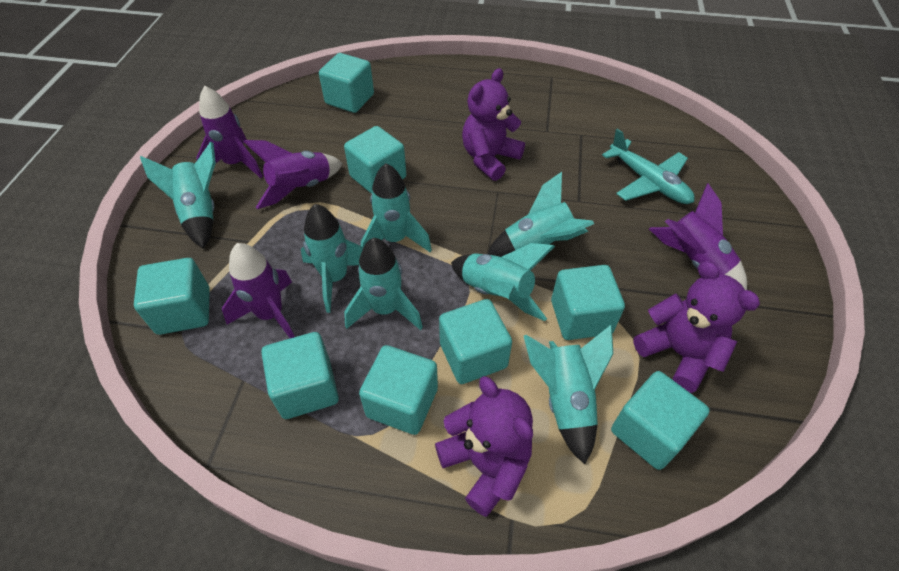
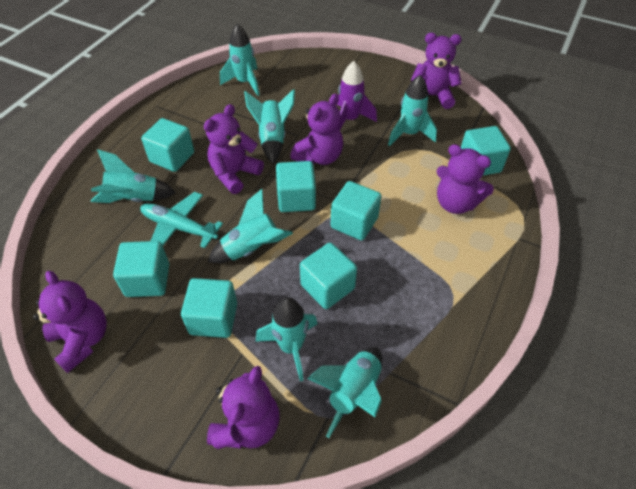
purple rocket: [196,86,263,178] [222,243,295,338] [244,140,343,209] [649,183,747,290] = 4 -> [337,61,377,130] = 1
purple teddy bear: [435,376,533,517] [462,68,525,181] [633,261,760,393] = 3 -> [33,271,107,373] [204,104,264,194] [207,366,280,449] [290,93,343,165] [411,33,462,109] [437,144,494,214] = 6
turquoise cube: [134,258,210,335] [261,332,339,419] [319,53,374,113] [344,126,406,194] [359,345,438,435] [439,299,512,384] [551,265,625,340] [611,371,710,470] = 8 -> [113,241,169,297] [141,118,194,172] [181,278,237,338] [276,161,316,212] [300,243,357,309] [331,181,381,241] [461,126,511,175] = 7

